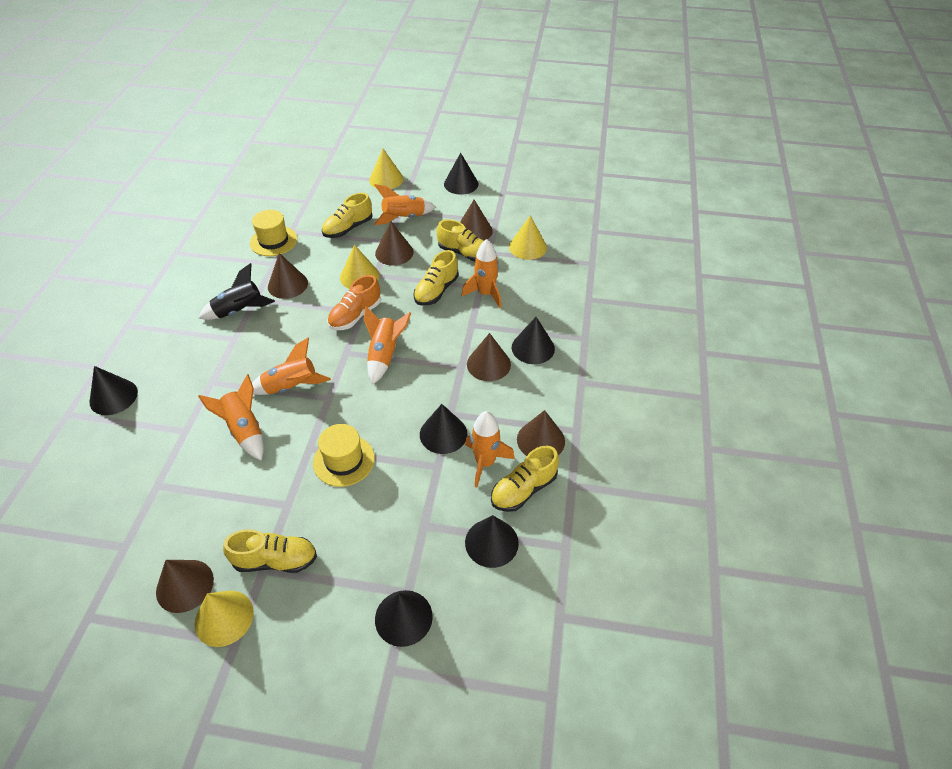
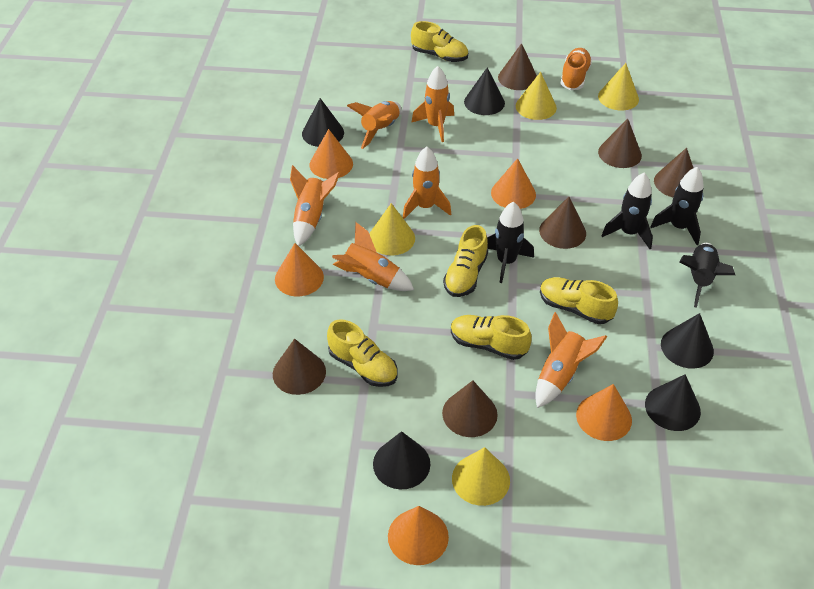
black cone: [90,366,138,415] [375,590,433,647] [420,404,467,454] [444,153,478,195] [465,515,519,568] [512,317,555,364] = 6 -> [302,98,344,147] [373,431,430,490] [464,67,505,115] [645,374,701,431] [661,313,714,369] = 5
black rocket: [198,263,275,320] = 1 -> [487,201,534,283] [601,173,653,249] [650,167,704,245] [680,243,735,308] = 4
orange cone: none = 0 -> [275,243,324,296] [310,129,353,179] [388,506,449,565] [491,158,536,209] [576,384,632,441] = 5
yellow hat: [250,210,297,256] [313,424,375,487] = 2 -> none = 0

